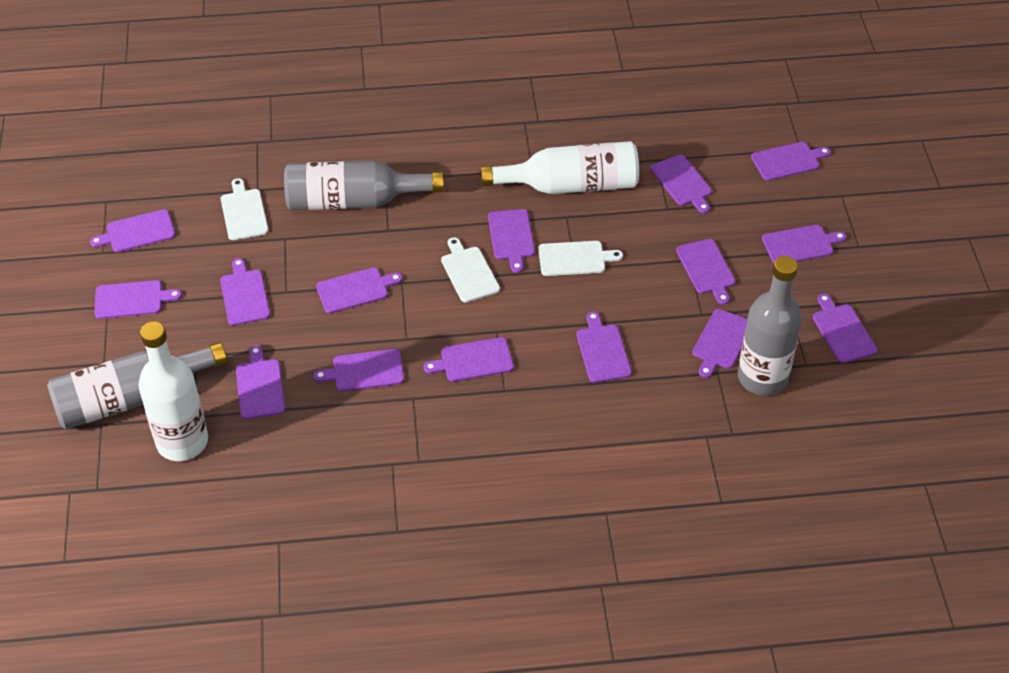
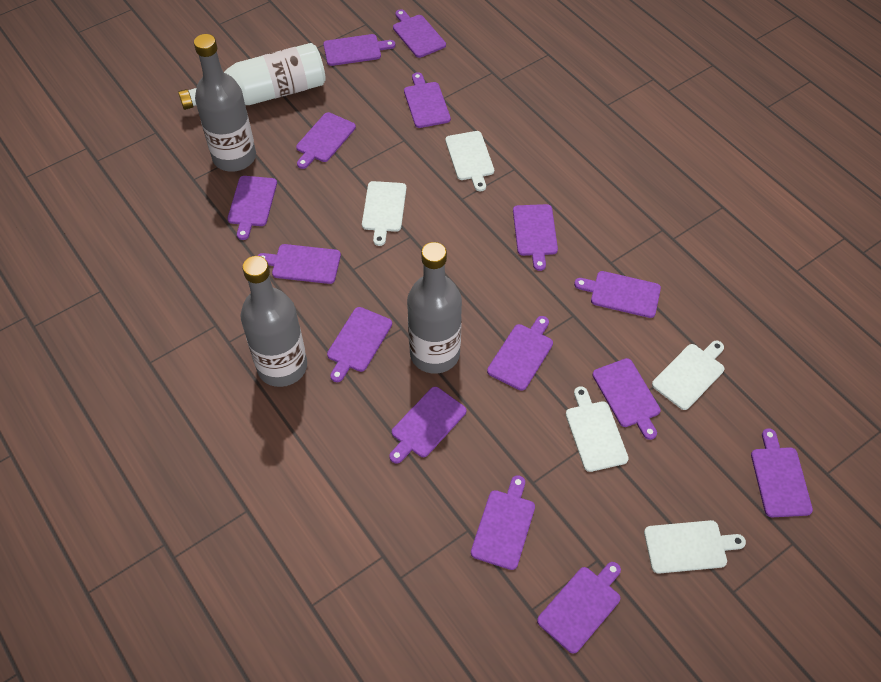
white bottle: [138,322,208,461] [481,141,639,194] = 2 -> [178,43,326,110] = 1
white cutting board: [221,178,268,240] [441,237,500,303] [538,241,623,276] = 3 -> [362,181,406,246] [445,131,494,191] [566,386,629,472] [644,520,746,574] [652,340,724,410] = 5

